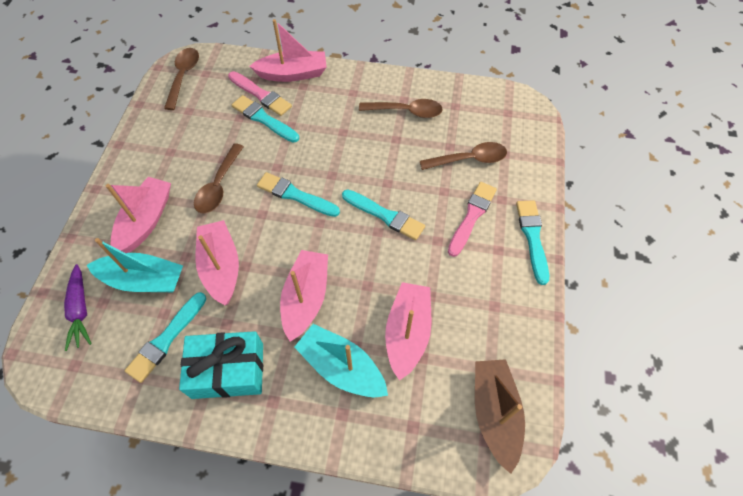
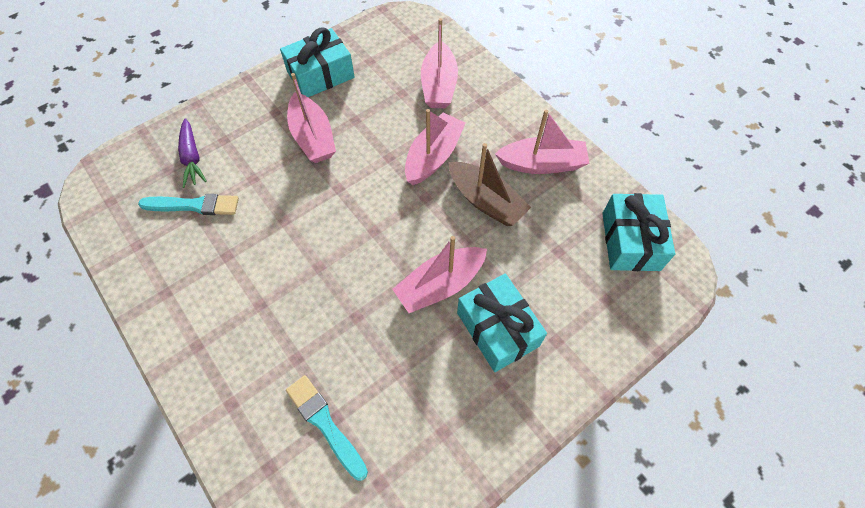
brown spoon: [164,48,199,110] [194,143,244,213] [359,99,443,118] [420,142,507,170] = 4 -> none = 0
pink brush: [228,71,292,116] [448,182,497,257] = 2 -> none = 0
turquoise boat: [87,238,183,292] [294,324,388,397] = 2 -> none = 0
turquoise brush: [125,292,206,383] [232,95,299,143] [257,172,340,217] [342,189,425,240] [516,200,549,285] = 5 -> [138,194,239,215] [286,375,368,481] = 2
turquoise gift: [179,331,263,399] = 1 -> [280,27,355,97] [457,274,547,372] [602,193,675,271] = 3

